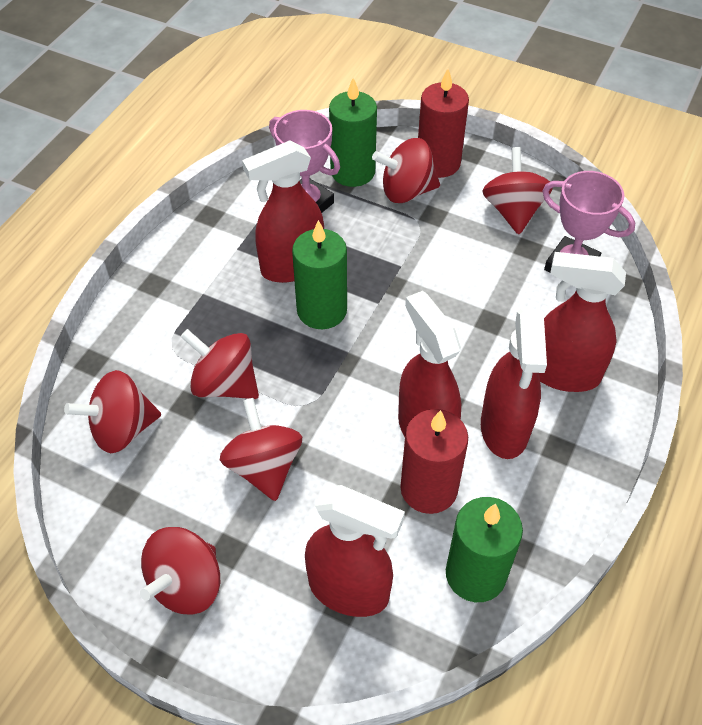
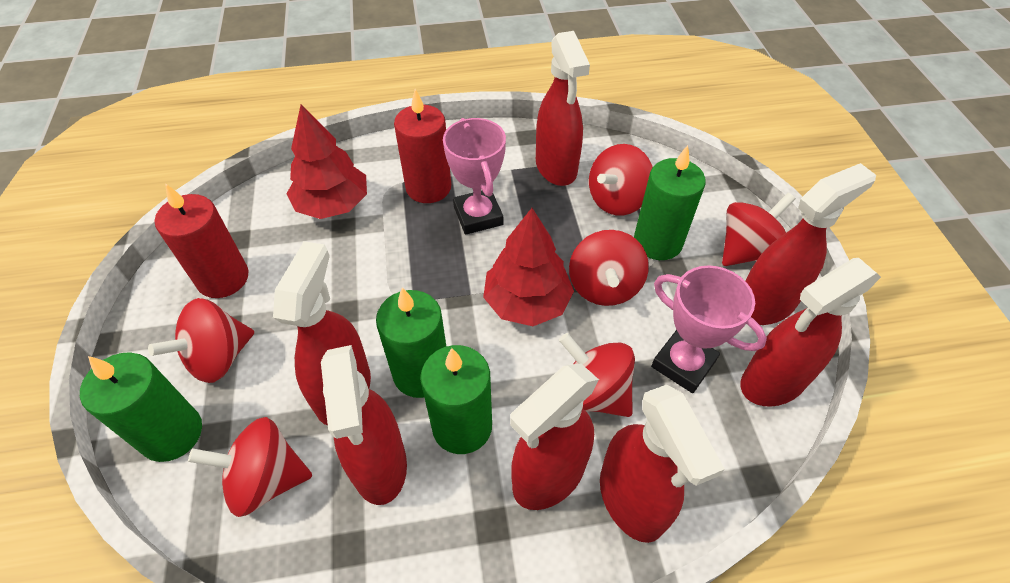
green candle: [292,220,347,329] [329,77,377,187] [446,497,523,602] = 3 -> [80,352,202,462] [376,287,446,398] [420,345,492,454] [634,145,706,260] = 4
red spray bottle: [242,140,324,283] [305,485,405,617] [398,291,461,437] [481,309,547,459] [539,252,626,392] = 5 -> [273,241,371,425] [321,345,407,505] [510,363,599,510] [536,31,590,186] [600,385,725,543] [740,258,881,407] [746,163,876,325] = 7
red tree: none = 0 -> [287,105,367,219] [483,208,574,326] = 2

